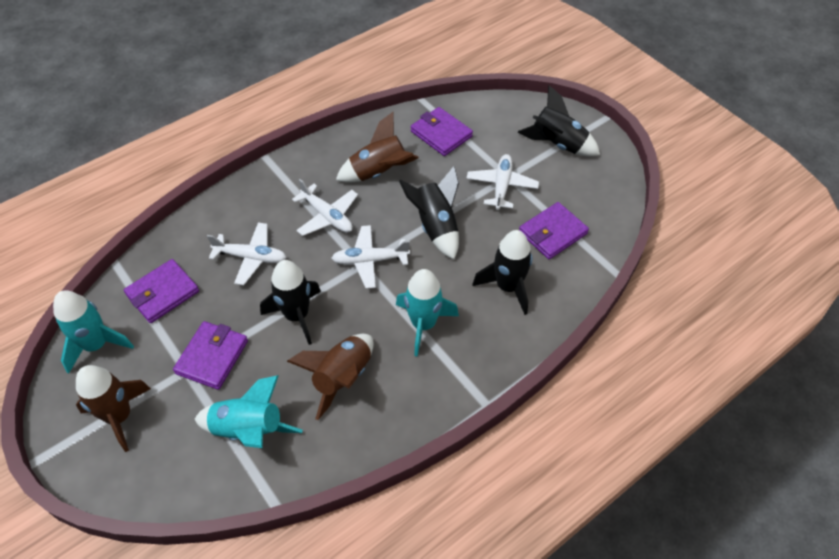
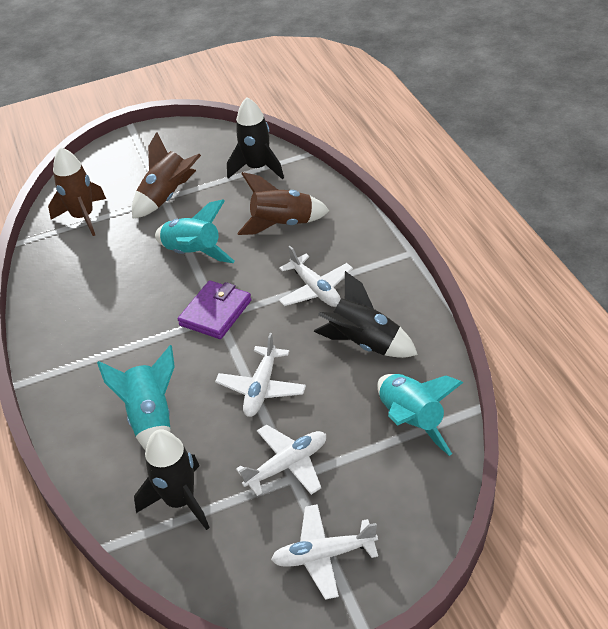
black rocket: [260,260,321,345] [399,166,459,259] [472,230,532,315] [517,85,600,156] = 4 -> [134,429,210,530] [227,97,284,179] [313,271,418,358] = 3
purple wallet: [124,259,199,323] [173,321,248,390] [411,107,473,156] [519,202,589,259] = 4 -> [178,280,252,339] = 1

